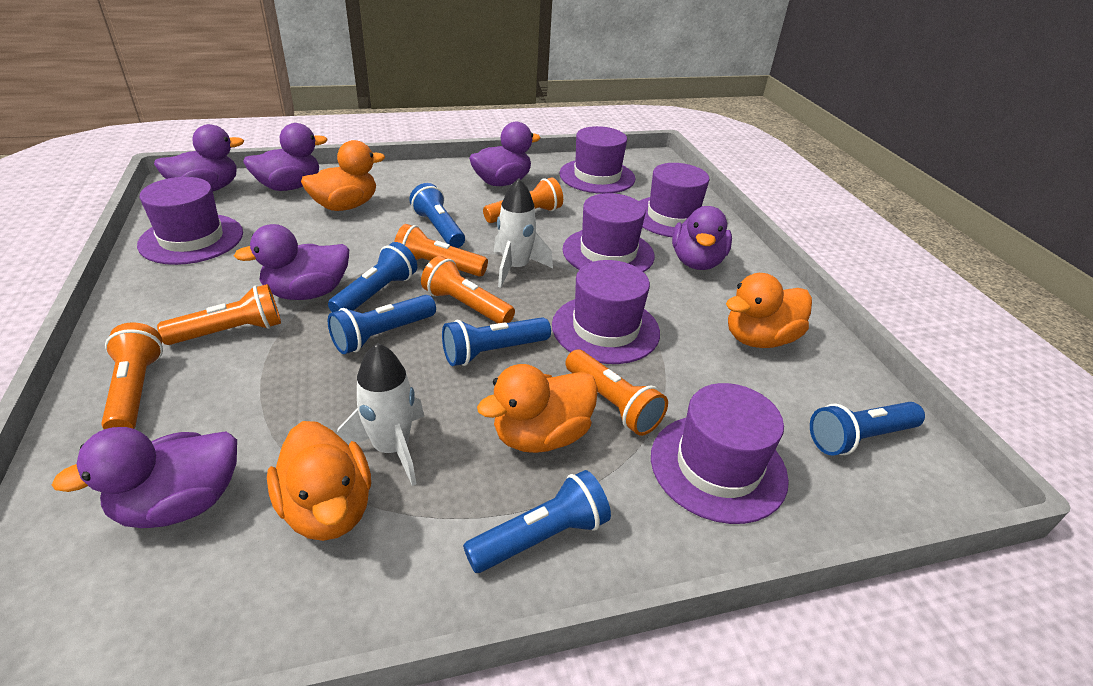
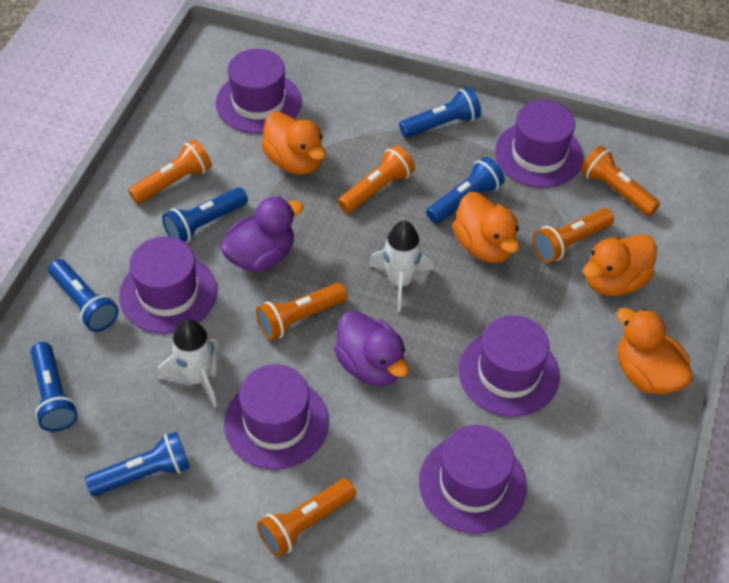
purple duck: [52,427,237,528] [154,124,244,191] [234,224,349,300] [243,123,327,191] [469,122,540,186] [672,206,732,270] = 6 -> [220,197,304,272] [334,311,408,386] = 2

